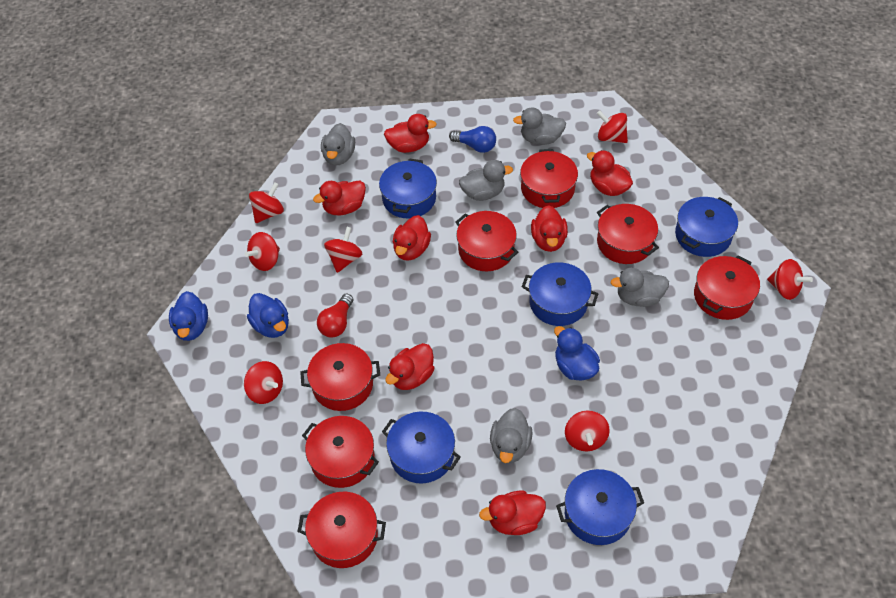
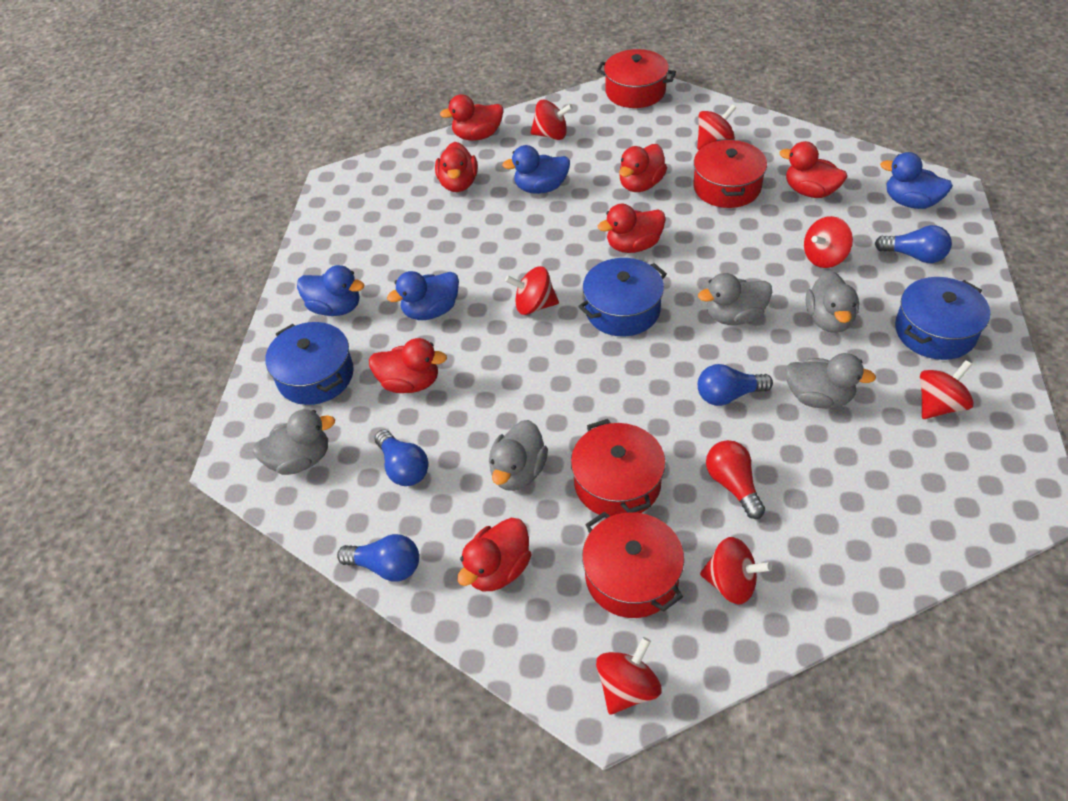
blue duck: [169,291,208,341] [247,293,289,338] [554,326,600,381] = 3 -> [297,265,365,316] [387,271,459,320] [502,145,570,194] [880,152,953,209] = 4
blue light bulb: [449,126,496,153] = 1 -> [337,534,419,581] [374,430,429,486] [698,364,773,406] [875,225,952,263] = 4
blue pot: [379,158,437,219] [382,412,461,483] [522,262,598,326] [556,469,644,545] [675,197,738,257] = 5 -> [265,322,354,405] [578,258,667,336] [895,277,991,360] = 3
red pot: [297,492,386,568] [300,343,380,411] [302,416,379,488] [455,211,518,271] [520,149,578,208] [597,204,659,264] [694,256,760,320] = 7 -> [571,419,666,516] [582,512,684,618] [597,49,676,108] [693,139,767,208] = 4

